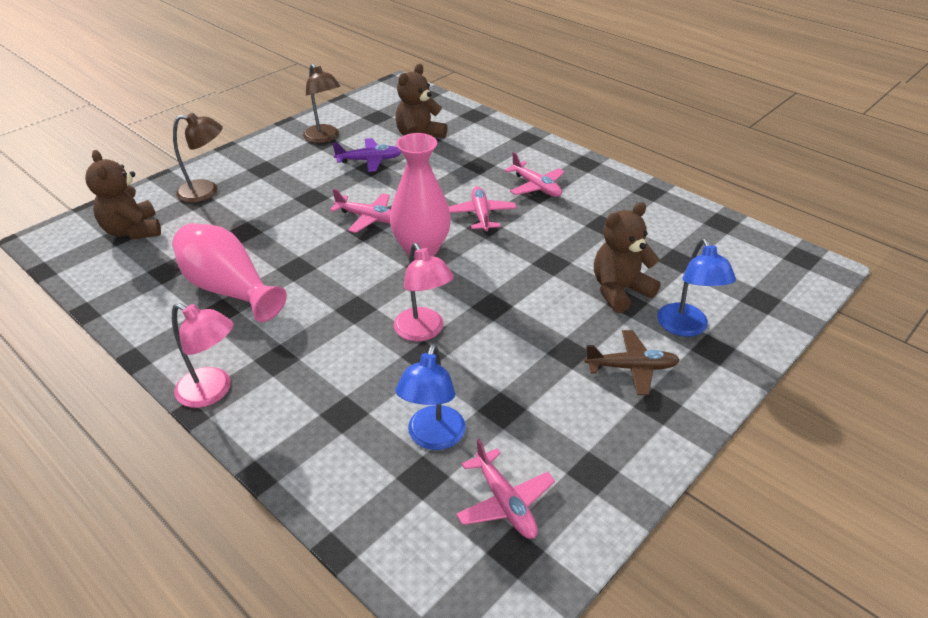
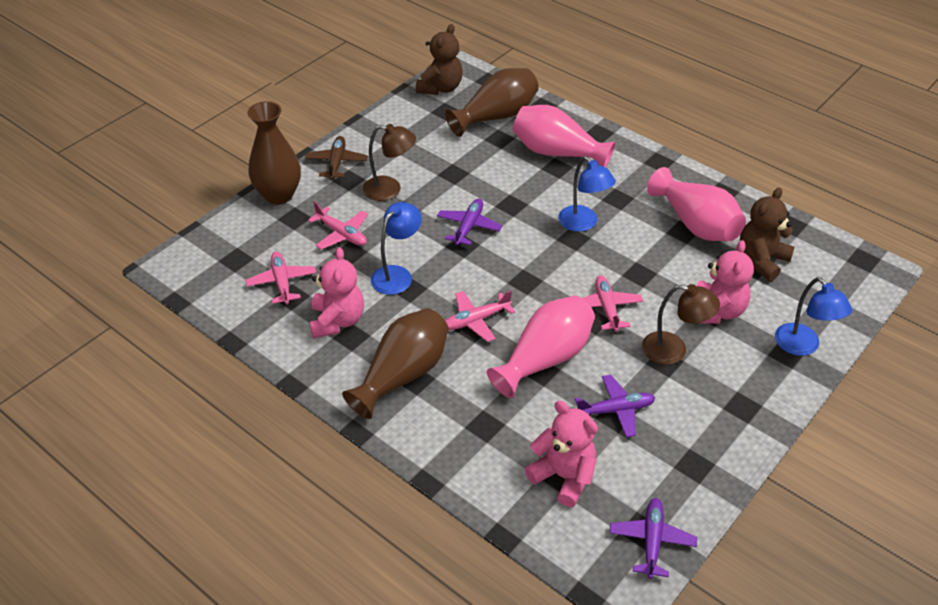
blue lamp: [395,344,466,450] [657,239,736,337] = 2 -> [371,202,422,295] [558,156,616,232] [775,277,852,356] = 3
brown teddy bear: [85,150,161,239] [395,64,448,138] [594,202,661,313] = 3 -> [416,24,463,95] [740,187,795,281] = 2
brown vase: none = 0 -> [247,101,301,204] [342,308,449,419] [445,68,539,137] = 3
pink lamp: [172,303,234,408] [394,243,454,341] = 2 -> none = 0
pink teddy bear: none = 0 -> [310,247,364,338] [525,401,598,507] [697,240,754,324] = 3
pink vase: [172,223,287,322] [390,133,451,259] = 2 -> [487,296,595,398] [513,105,616,167] [647,167,746,241] = 3
purple plane: [332,138,401,172] = 1 -> [437,199,502,245] [575,375,655,437] [609,498,697,579] = 3

